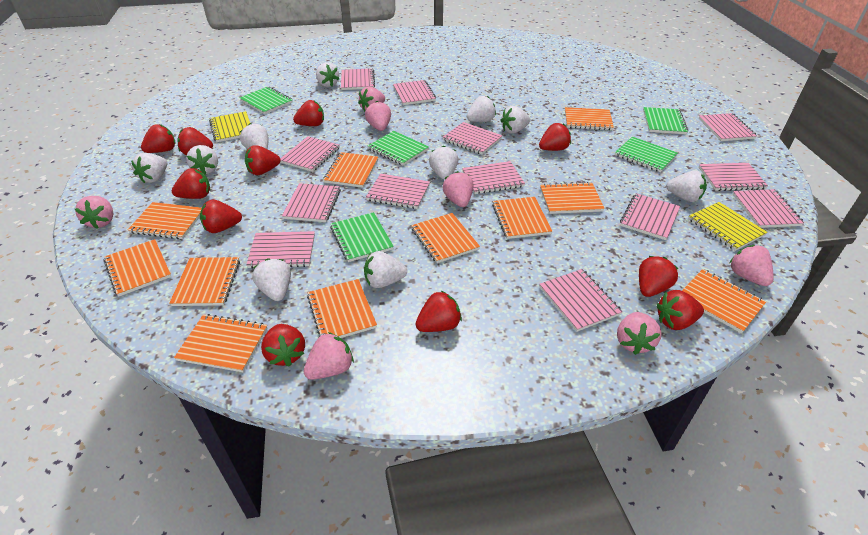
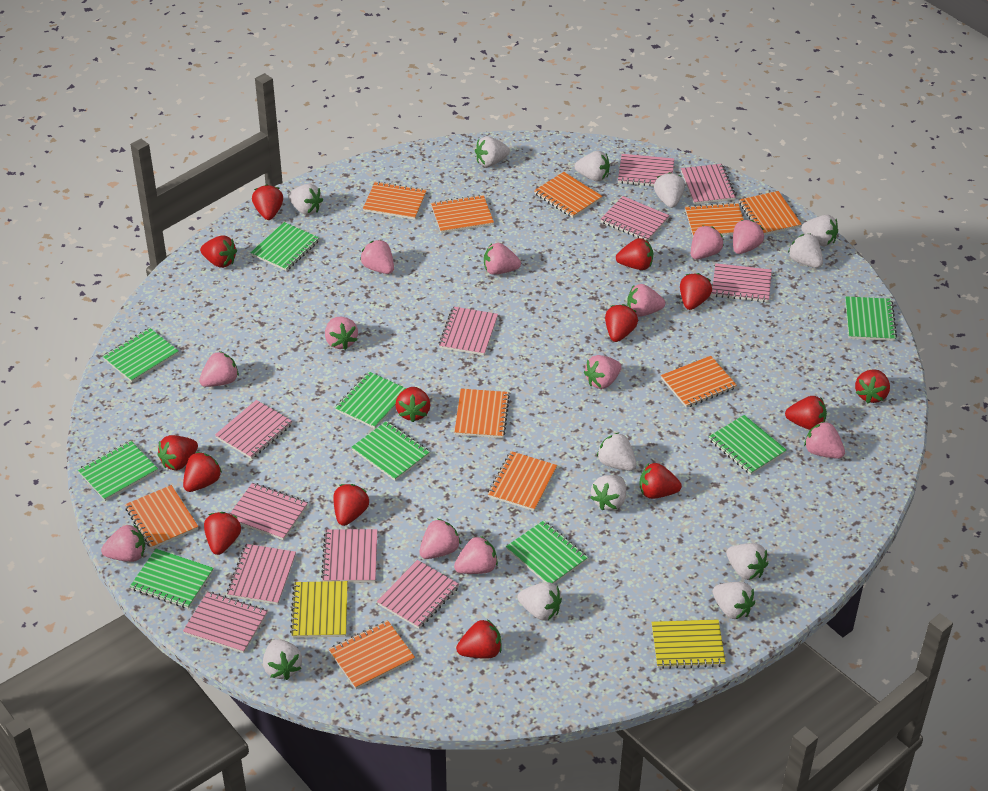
green notebook: [239,87,293,114] [330,212,394,262] [368,131,429,165] [615,137,678,172] [643,107,688,134] = 5 -> [78,441,158,501] [103,328,179,382] [130,549,214,609] [250,222,319,271] [335,372,407,429] [352,421,430,481] [506,520,588,584] [709,415,787,475] [845,296,897,341] = 9
orange notebook: [104,239,171,296] [128,202,202,239] [169,257,240,306] [174,314,268,372] [307,279,377,338] [323,152,378,188] [411,213,480,263] [492,197,552,239] [540,182,605,214] [565,107,614,130] [682,269,766,333] = 11 -> [125,485,198,549] [329,620,415,689] [363,181,427,220] [431,195,494,233] [454,389,510,438] [488,451,557,511] [534,172,603,218] [661,356,737,408] [685,202,744,236] [739,191,802,235] = 10
pink notebook: [246,231,315,269] [280,136,340,172] [282,183,341,222] [341,68,375,90] [366,173,430,209] [393,80,436,105] [442,122,502,155] [462,161,525,194] [539,269,623,332] [620,193,680,240] [698,113,757,141] [699,163,768,191] [733,189,804,228] = 13 -> [183,591,267,653] [215,400,293,459] [227,544,296,605] [230,483,308,540] [321,529,377,582] [377,560,459,629] [439,306,498,356] [600,196,670,241] [618,154,674,186] [681,164,736,204] [712,263,772,302] = 11
pink strawberry: [75,196,113,229] [304,332,354,380] [358,86,385,112] [365,101,391,131] [442,171,473,207] [617,312,662,355] [729,245,774,286] = 7 -> [101,524,145,562] [199,351,239,387] [325,317,358,350] [360,240,394,274] [419,519,461,559] [454,536,498,574] [484,243,521,275] [584,355,622,389] [627,284,665,317] [691,225,724,259] [733,220,764,254] [804,421,845,459] = 12
red strawberry: [141,124,175,153] [172,168,211,199] [177,127,213,155] [200,200,242,233] [245,145,281,175] [261,324,305,367] [293,100,324,126] [416,291,462,332] [539,123,571,151] [639,256,679,297] [656,290,704,330] = 11 -> [157,435,198,470] [183,452,222,492] [200,235,237,268] [204,512,241,555] [252,184,283,220] [334,484,369,526] [395,387,430,422] [456,619,502,659] [605,304,638,342] [616,238,653,270] [639,463,682,499] [680,273,712,310] [785,396,827,430] [855,369,890,403] = 14
white strawberry: [131,153,167,183] [186,145,218,174] [240,123,268,149] [252,258,291,301] [316,62,339,87] [364,251,407,288] [429,146,458,180] [467,96,496,122] [500,106,530,133] [666,170,707,202] = 10 -> [263,639,302,680] [288,184,323,215] [475,136,510,167] [518,582,562,621] [574,151,610,182] [591,475,626,510] [597,433,637,471] [654,172,685,208] [713,582,755,619] [726,543,768,580] [788,234,823,268] [801,215,838,246] = 12

